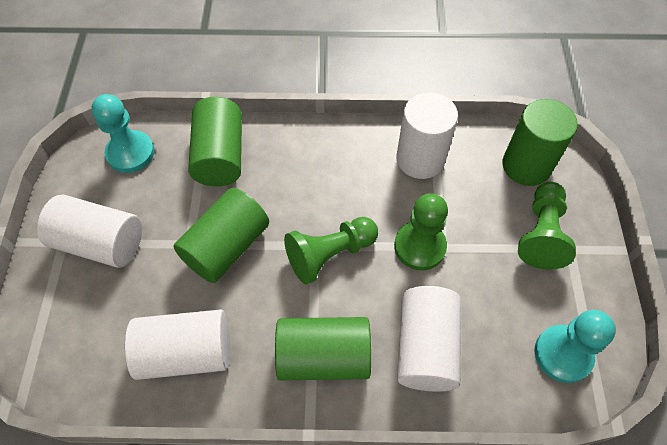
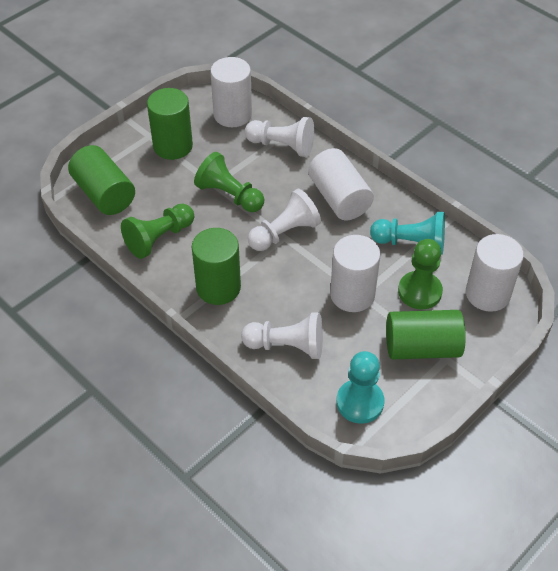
white pawn: none = 0 -> [241,312,323,359] [245,117,314,157] [248,189,321,251] = 3

